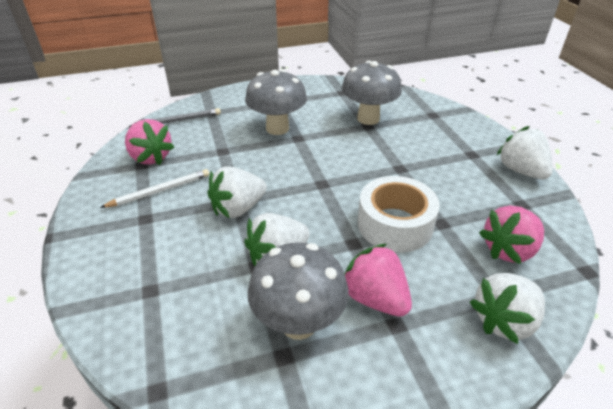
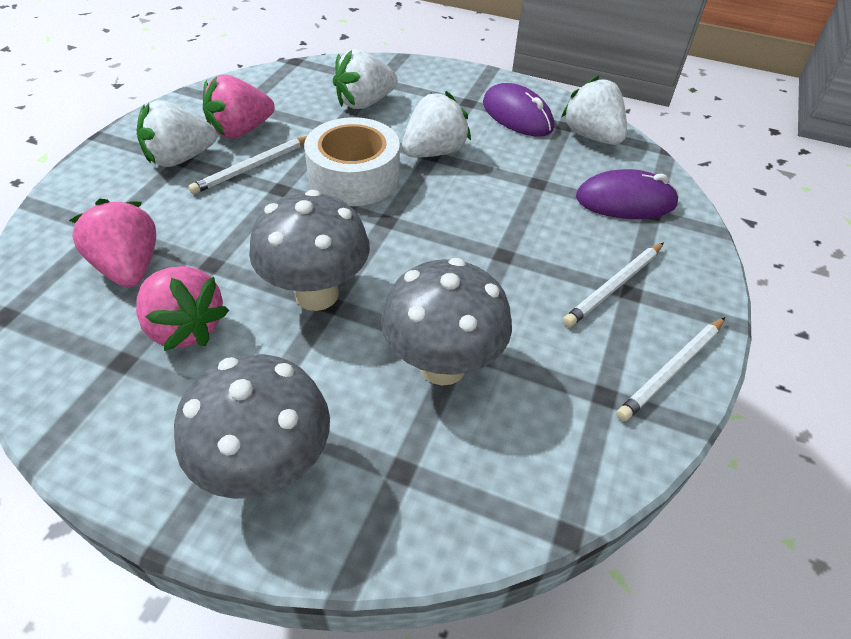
grey pencil: [129,108,221,127] = 1 -> none = 0
purple mouse: none = 0 -> [483,83,554,137] [576,169,679,219] = 2
white pencil: [100,169,209,208] = 1 -> [188,136,307,194] [563,242,664,327] [616,317,725,421] = 3

